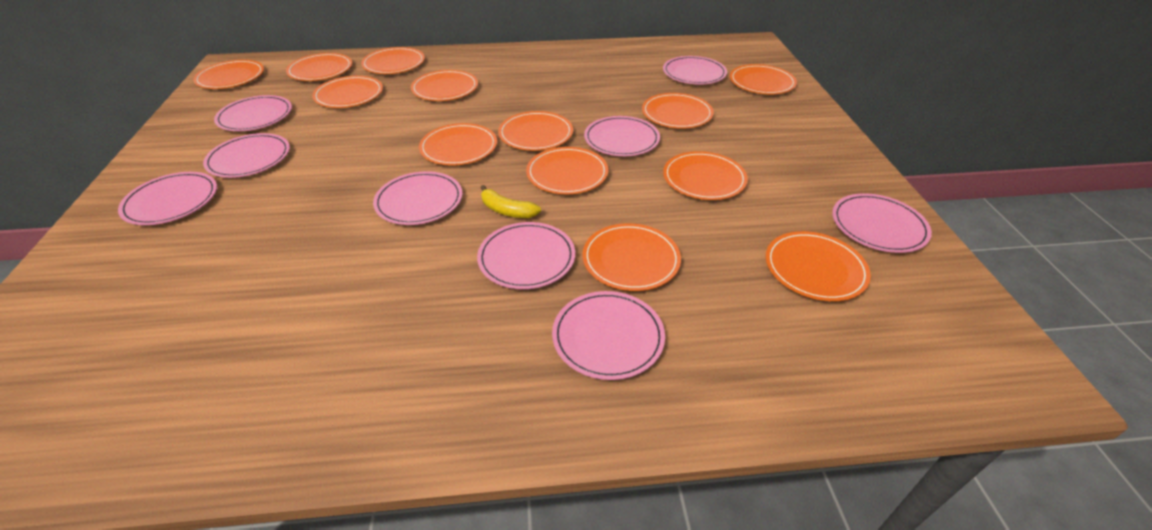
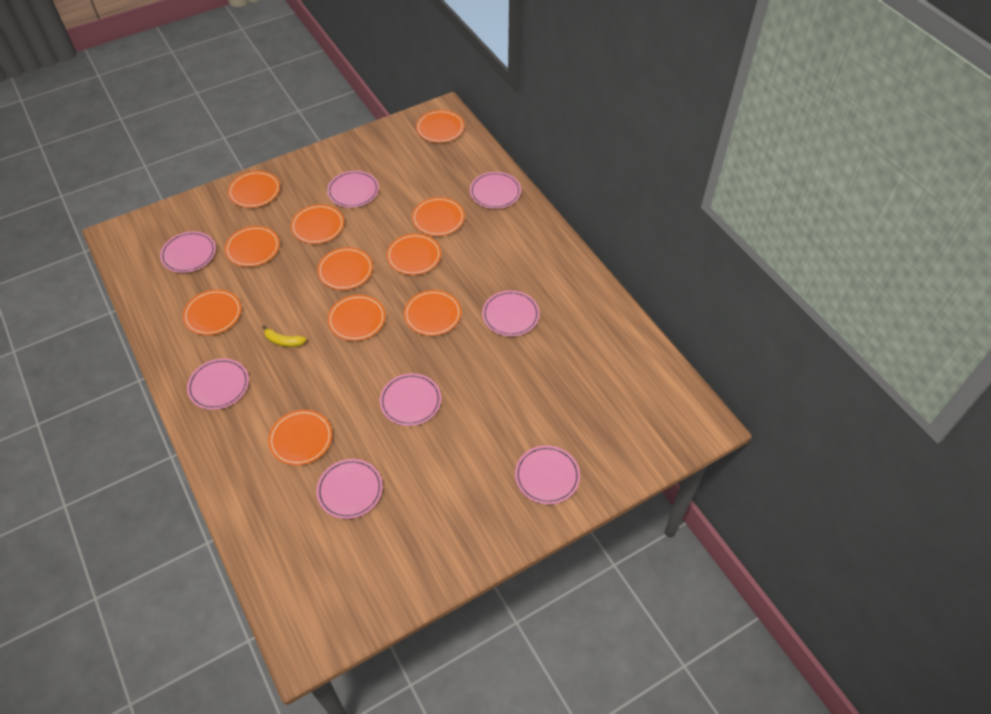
orange plate: [193,60,264,89] [286,53,352,81] [312,76,383,108] [361,47,425,74] [411,70,478,101] [419,123,497,165] [498,111,573,151] [526,147,608,194] [583,223,681,291] [642,93,714,129] [663,151,748,200] [730,64,797,94] [766,231,871,301] = 13 -> [183,289,241,335] [225,226,280,267] [228,171,280,208] [268,410,332,465] [291,204,344,244] [317,247,373,290] [328,295,386,341] [387,234,441,275] [404,290,461,336] [412,197,465,236] [416,110,465,143] = 11
pink plate: [118,172,217,225] [203,133,290,178] [214,95,292,131] [373,171,463,225] [477,222,575,289] [552,291,665,380] [584,116,660,156] [663,56,727,85] [832,193,932,253] = 9 -> [160,231,216,273] [187,358,249,410] [316,459,383,519] [327,171,379,208] [380,373,441,426] [470,172,521,209] [482,290,540,336] [515,445,580,504] = 8

